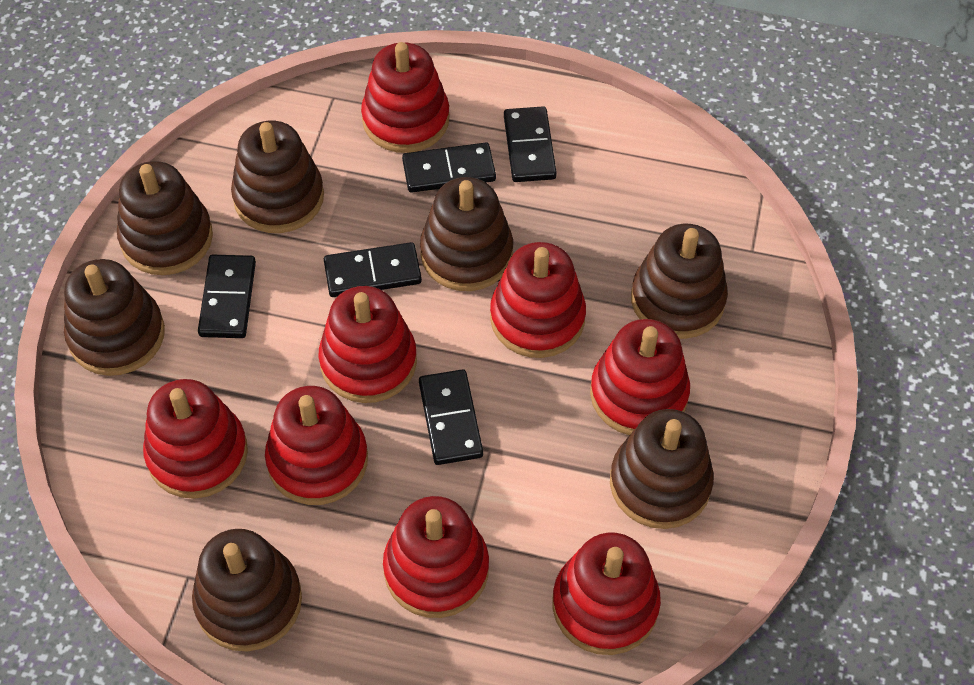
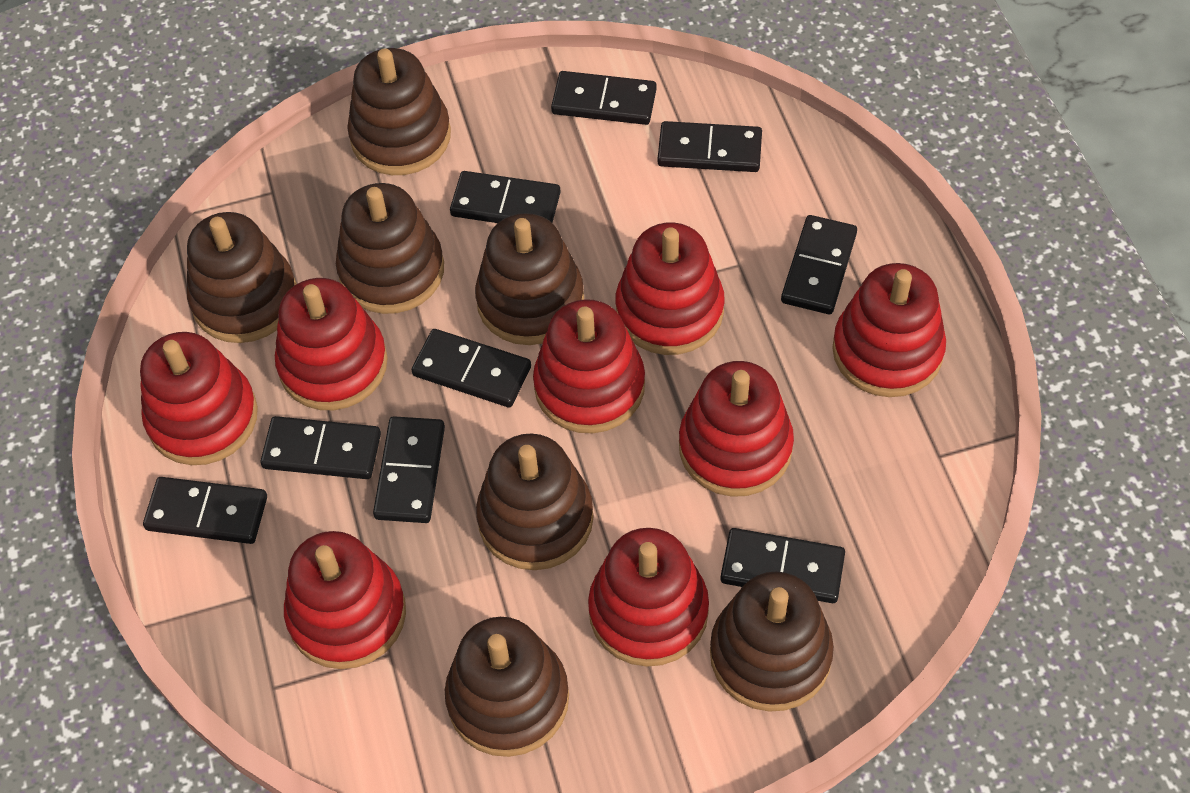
black domino: [198,254,256,338] [324,242,422,297] [402,143,496,193] [419,369,483,465] [504,106,557,182] = 5 -> [143,477,267,544] [260,416,381,479] [373,416,445,523] [412,329,531,407] [450,171,561,223] [551,71,657,125] [658,121,762,172] [720,528,845,603] [781,215,857,314] = 9

